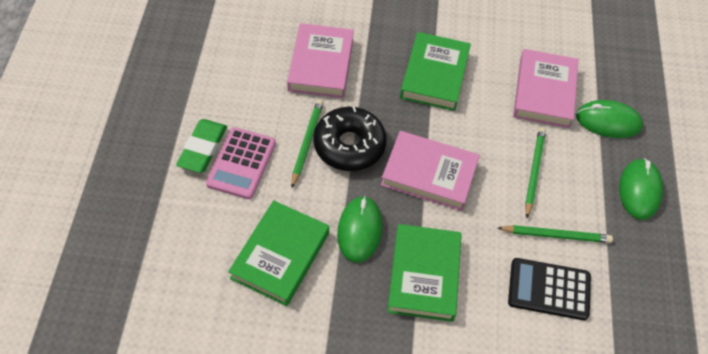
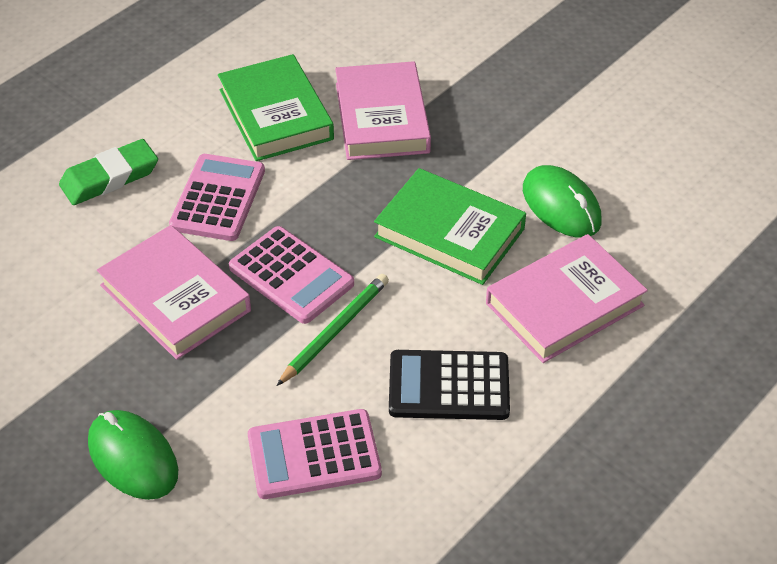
black donut: [313,106,387,171] = 1 -> none = 0
green book: [228,200,329,306] [387,224,462,322] [400,32,471,111] = 3 -> [218,54,334,161] [374,168,526,285] = 2
green mouse: [337,196,382,263] [576,100,643,138] [619,158,663,220] = 3 -> [88,410,178,500] [523,165,602,238] = 2
green pencil: [291,99,324,188] [498,225,613,243] [525,127,546,218] = 3 -> [276,274,389,386] = 1
pink calculator: [206,127,276,199] = 1 -> [169,154,265,241] [229,226,354,324] [248,409,382,499] = 3

